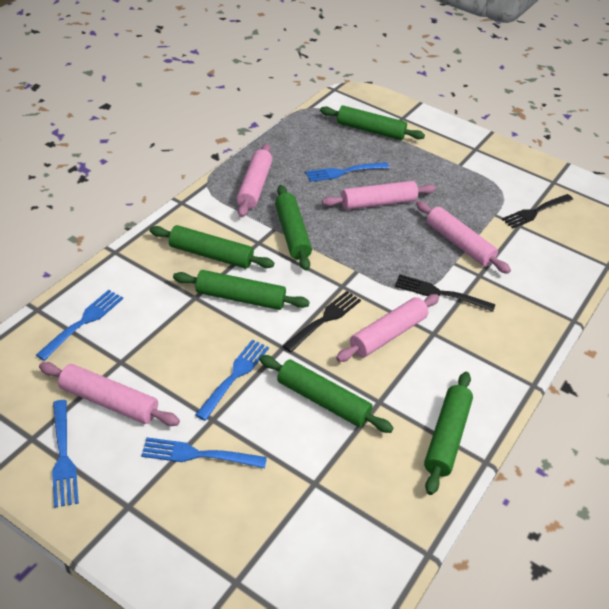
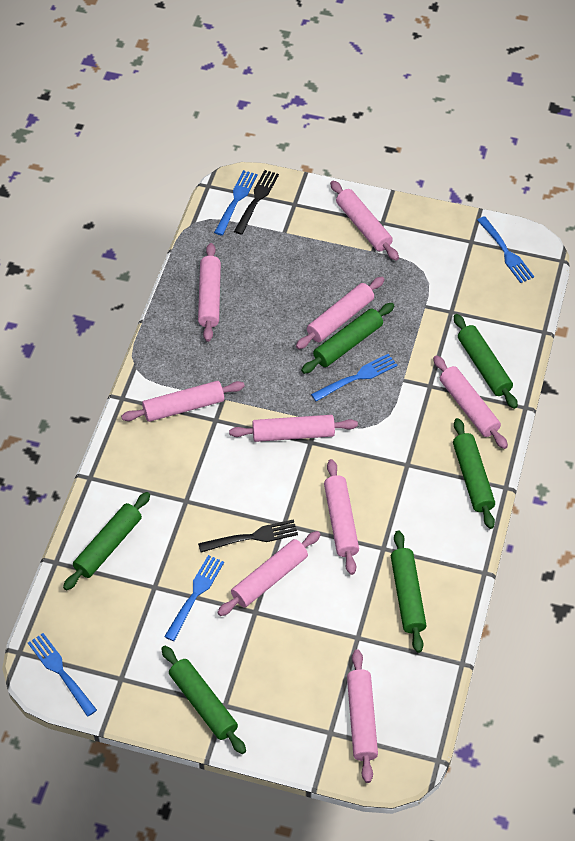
black fork: [283,291,361,352] [395,274,495,312] [502,194,573,229] = 3 -> [198,519,298,553] [234,170,279,235] = 2
pink rolling pin: [39,362,180,426] [236,143,272,217] [322,181,436,210] [336,294,439,362] [416,201,511,274] = 5 -> [121,381,245,422] [198,243,221,342] [217,531,321,616] [229,415,358,442] [296,277,385,349] [324,459,359,575] [330,181,399,261] [347,649,378,783] [433,355,508,449] = 9

